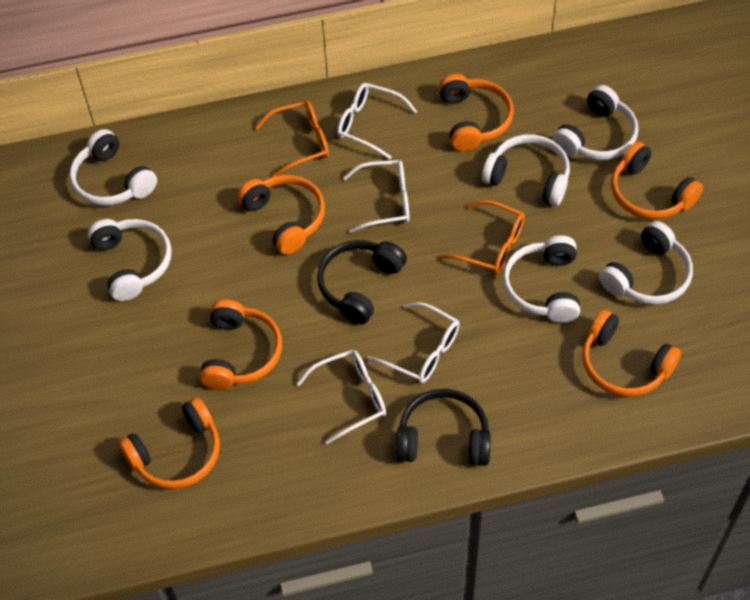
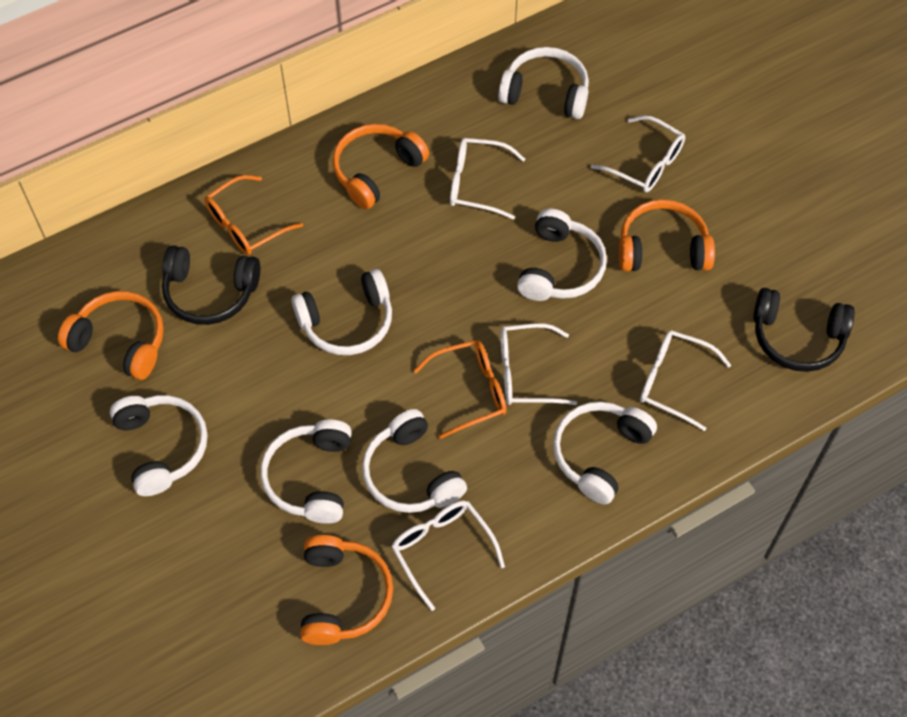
orange headphones: [119,397,220,489] [200,299,282,390] [237,175,325,255] [439,74,514,152] [582,310,681,397] [611,142,703,220] = 6 -> [58,291,164,380] [300,535,393,645] [332,124,429,209] [619,199,715,271] = 4
white glasses: [296,350,386,444] [337,83,417,159] [343,160,409,233] [367,302,460,383] = 4 -> [391,500,505,611] [450,138,525,220] [500,323,577,405] [591,115,685,193] [640,330,731,431] = 5
white headphones: [70,129,157,206] [88,219,172,301] [482,134,570,206] [503,235,580,323] [552,85,638,160] [599,221,693,305] = 6 -> [110,395,208,496] [260,420,352,524] [292,269,392,355] [362,409,467,513] [498,47,589,119] [517,209,607,301] [553,402,657,504] = 7

